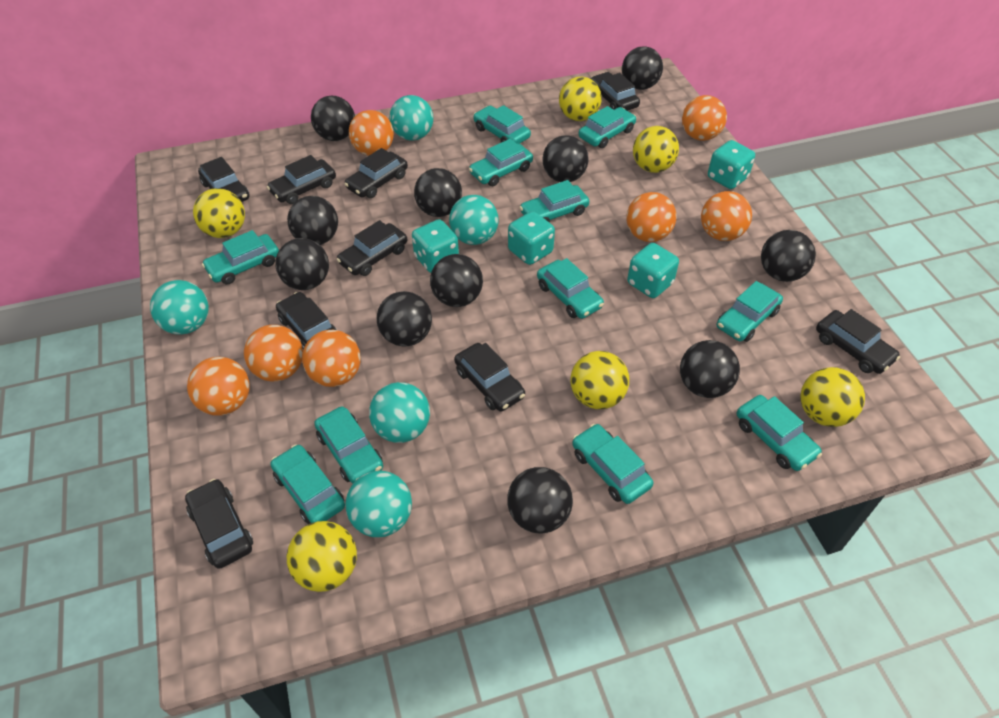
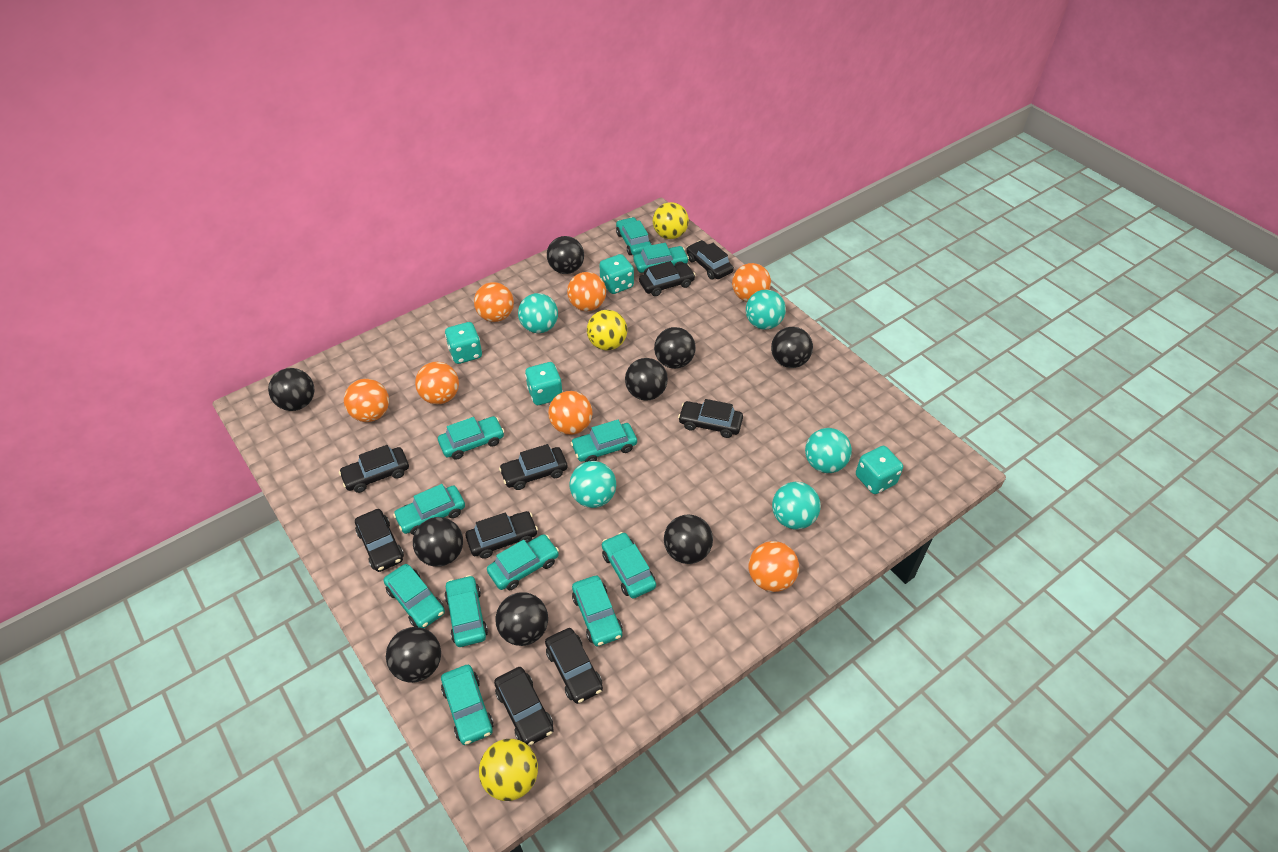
black ball: [276,238,329,290] [287,196,338,245] [311,95,355,141] [377,291,432,347] [414,168,462,217] [430,254,483,307] [507,467,573,534] [543,135,589,182] [622,46,663,90] [680,340,740,398] [761,230,816,282] = 11 -> [268,368,314,411] [386,627,441,683] [413,517,463,567] [496,592,548,646] [547,236,584,274] [625,358,668,401] [654,327,695,369] [664,514,713,564] [771,327,813,368] = 9
yellow ball: [193,188,245,238] [287,521,357,592] [559,77,602,121] [570,351,629,409] [633,126,679,173] [800,367,865,427] = 6 -> [479,739,538,801] [587,310,627,350] [653,202,689,239] = 3

